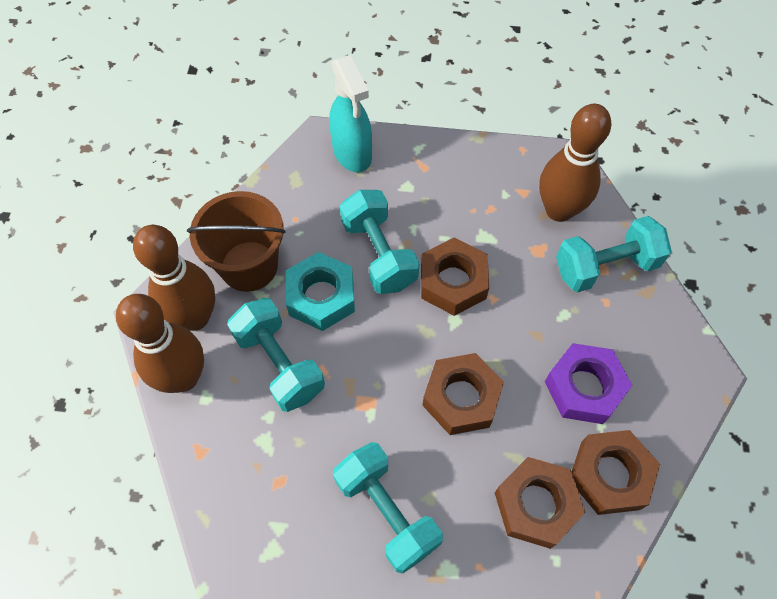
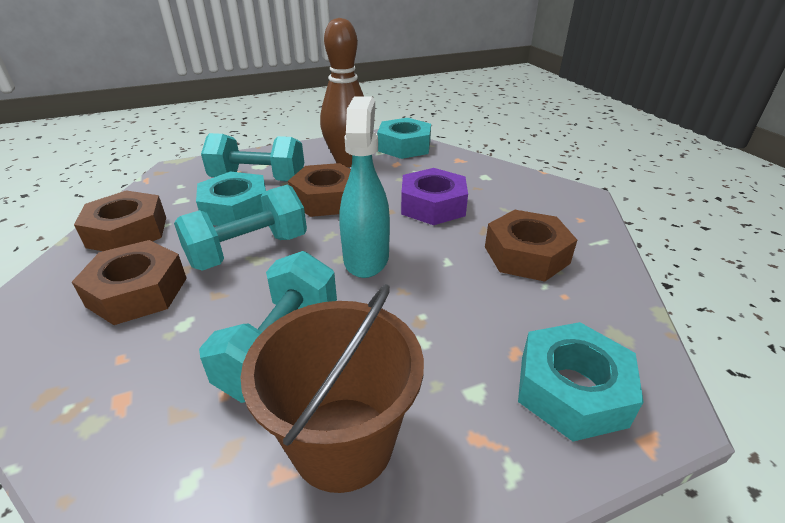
brown bowling pin: [116,294,204,393] [133,225,215,331] [539,104,611,222] = 3 -> [320,18,364,167] = 1
turquoise dumbbell: [227,298,325,412] [333,442,443,574] [340,190,419,294] [556,216,672,293] = 4 -> [174,185,307,271] [199,251,337,403] [201,133,304,182] = 3
turquoise nut: [286,252,355,331] = 1 -> [196,171,266,226] [377,118,431,159] [518,322,644,441] = 3

